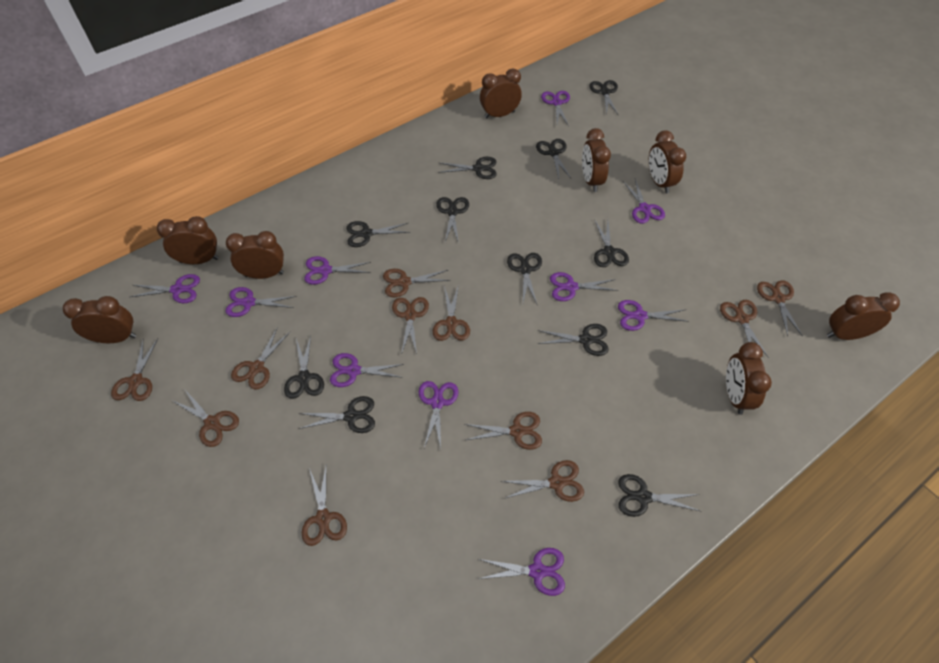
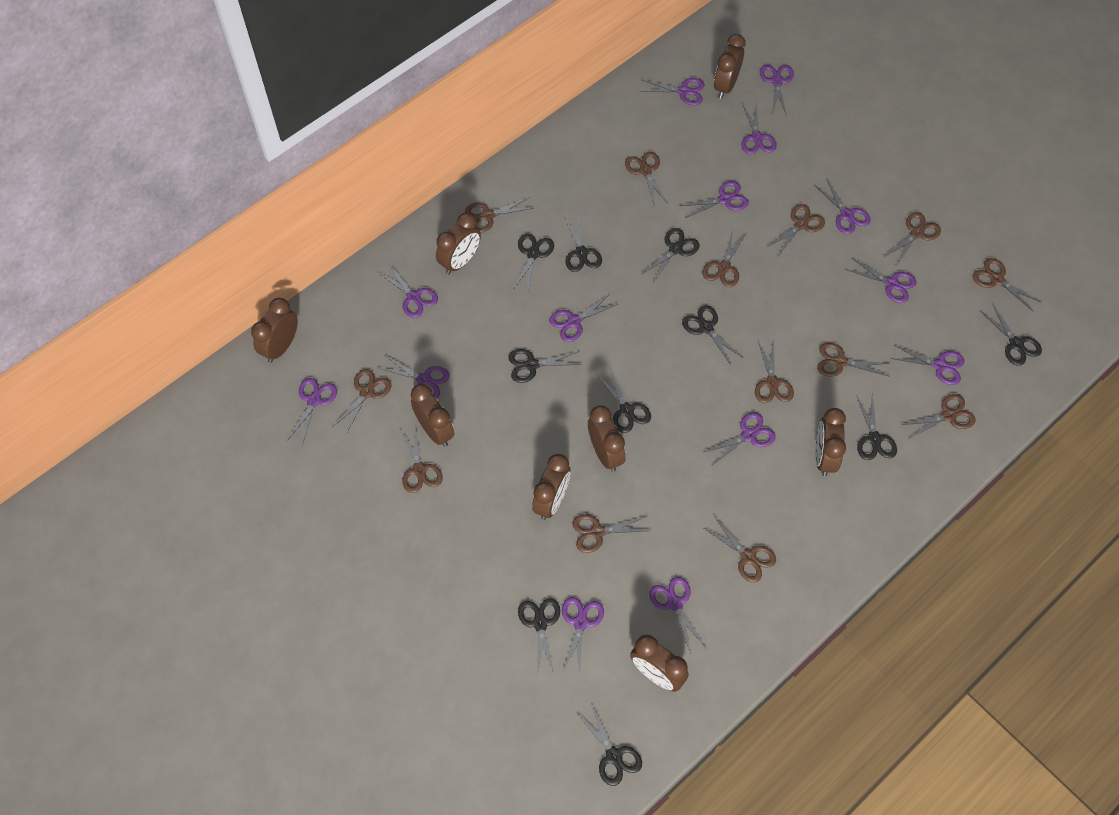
black scissors: [284,336,324,399] [299,396,375,433] [346,221,410,247] [436,197,469,243] [438,157,497,179] [507,253,542,304] [536,139,571,179] [538,324,609,356] [589,80,618,114] [594,219,629,267] [618,474,700,517] = 11 -> [508,349,582,383] [513,234,554,290] [518,598,560,675] [564,214,602,272] [576,703,642,786] [597,368,651,433] [642,228,699,282] [682,305,743,365] [857,394,897,460] [981,305,1042,366] = 10
brown scissors: [111,339,158,401] [173,390,239,447] [231,327,290,389] [302,467,347,546] [383,269,451,297] [392,297,429,355] [433,285,470,341] [464,412,542,450] [501,460,584,502] [720,300,768,357] [757,280,803,336] = 11 -> [333,369,391,434] [401,424,443,493] [465,197,534,233] [572,514,650,553] [625,152,668,204] [703,229,746,287] [704,516,776,582] [755,339,794,403] [766,204,825,256] [817,343,890,377] [884,212,941,264] [902,394,975,438] [973,258,1042,311] = 13
purple scissors: [130,274,200,303] [225,287,297,317] [304,256,371,285] [330,353,404,387] [419,381,458,449] [479,548,565,596] [541,91,570,126] [550,272,618,301] [618,300,689,331] [623,179,665,224] = 10 -> [287,378,337,445] [378,263,438,318] [379,355,449,399] [549,294,618,342] [562,597,604,673] [640,78,704,105] [649,577,705,654] [681,181,749,218] [705,412,776,464] [742,103,777,154] [760,65,794,113] [815,180,871,234] [845,258,916,303] [890,345,965,385] = 14

